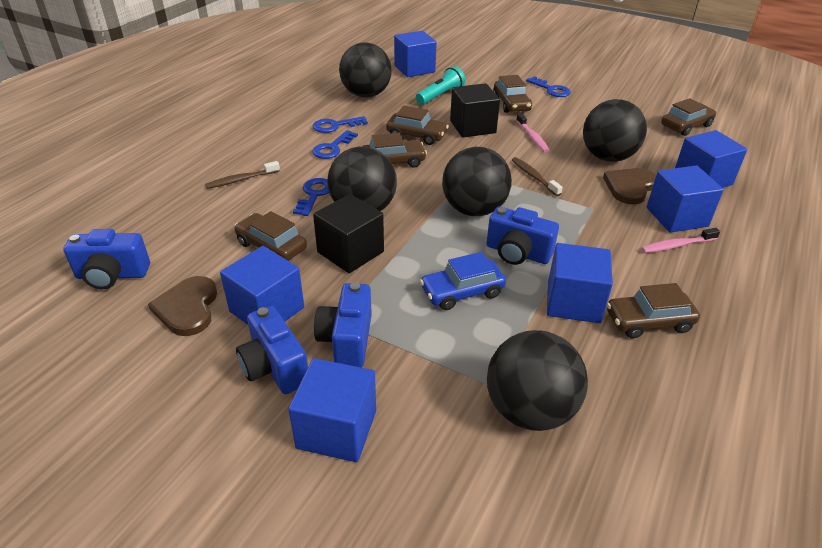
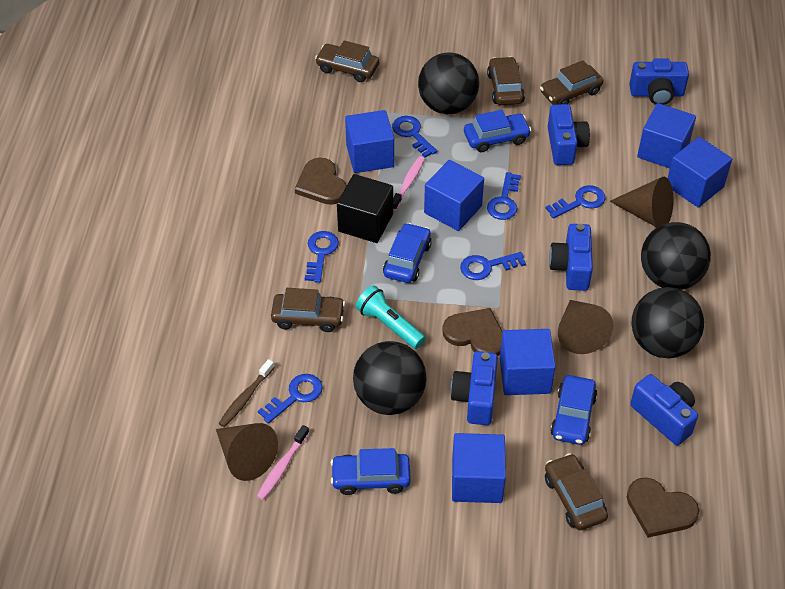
black ball: [327,146,397,211] [339,43,392,97] [442,147,512,216] [487,330,588,431] [583,99,647,162] = 5 -> [353,341,427,415] [418,52,479,114] [631,287,704,358] [641,222,711,290] = 4
black cube: [313,194,384,273] [450,83,500,138] = 2 -> [337,174,393,243] = 1
blue camera: [63,229,150,289] [236,305,308,394] [314,282,372,368] [486,206,559,265] = 4 -> [450,351,498,425] [548,104,590,165] [549,224,593,291] [629,59,689,105] [630,374,698,445] = 5
blue car: [420,252,506,310] = 1 -> [331,448,411,495] [383,223,431,283] [464,110,531,152] [550,375,597,445] = 4
blue key: [293,178,329,216] [312,130,358,159] [313,116,368,133] [526,76,571,97] = 4 -> [258,374,323,424] [305,231,339,283] [392,116,437,158] [460,252,526,280] [487,172,521,220] [545,185,606,218] = 6
brown car: [234,211,307,261] [363,132,427,168] [386,106,449,145] [493,75,532,113] [606,283,700,338] [661,98,716,136] = 6 -> [271,288,345,332] [315,40,379,82] [487,57,525,105] [540,60,603,105] [545,453,608,530] = 5
brown cone: none = 0 -> [216,423,278,481] [558,300,613,354] [610,177,674,227] = 3
brown heart: [148,276,217,336] [603,168,656,204] = 2 -> [295,158,347,205] [442,308,503,356] [627,478,699,538] = 3
brown toothbrush: [205,161,280,189] [512,157,563,196] = 2 -> [218,359,275,427] = 1

